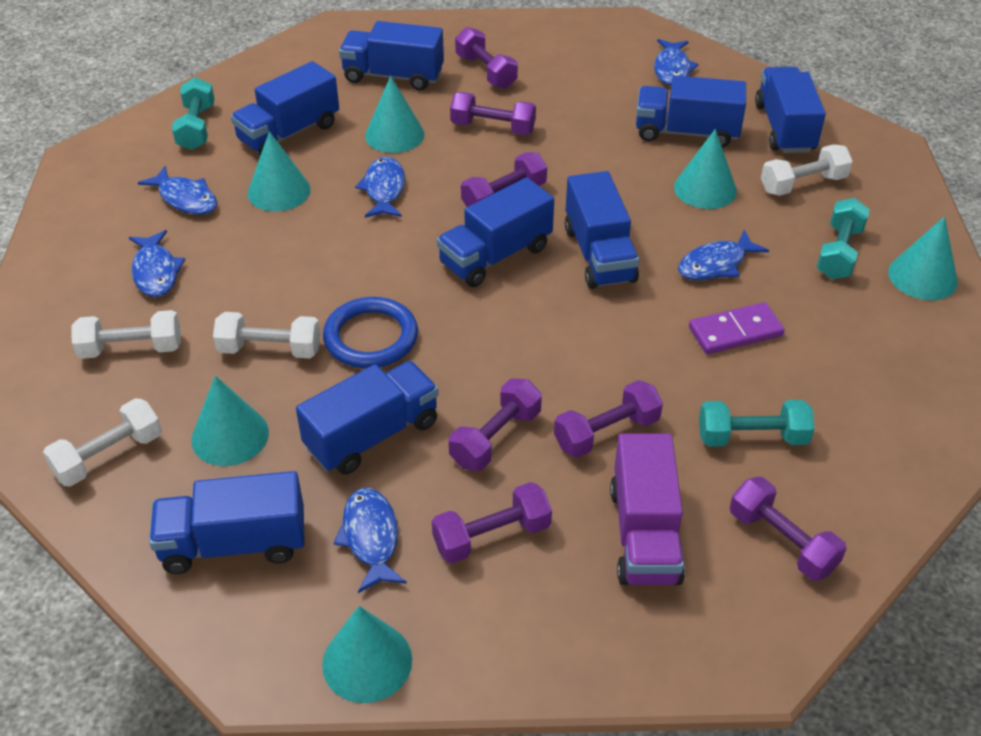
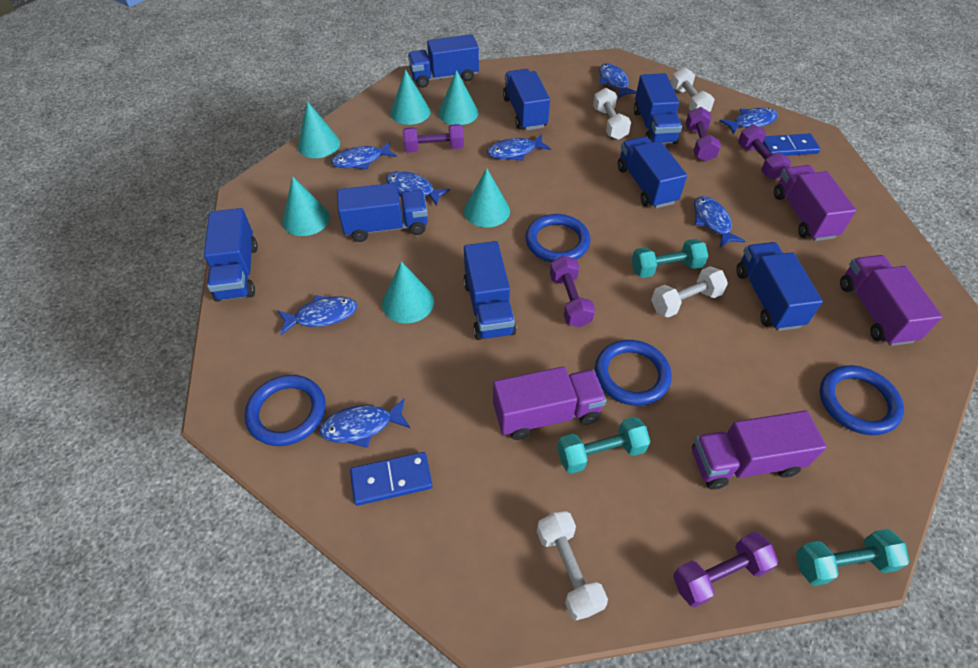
blue domino: none = 0 -> [350,452,432,506] [763,133,820,156] = 2
blue fish: [129,230,185,297] [138,166,217,215] [334,488,407,593] [355,157,405,218] [654,39,698,85] [678,230,769,280] = 6 -> [278,295,357,335] [319,398,410,448] [331,141,397,169] [386,171,450,206] [487,134,551,161] [599,63,637,98] [694,196,745,247] [719,108,778,134] = 8
blue ring: [323,297,418,368] = 1 -> [245,375,326,446] [525,214,590,262] [595,340,672,406] [820,365,904,435] = 4
purple domino: [689,302,785,354] = 1 -> none = 0
purple dumbbell: [432,482,552,563] [449,378,542,471] [450,92,536,135] [455,27,518,89] [461,152,547,207] [554,380,663,458] [730,477,847,581] = 7 -> [403,124,464,152] [550,255,595,327] [673,531,778,607] [686,107,721,162] [738,124,791,180] = 5
purple truck: [610,433,685,585] = 1 -> [493,366,606,440] [692,410,827,490] [774,165,856,241] [840,255,942,346] = 4

